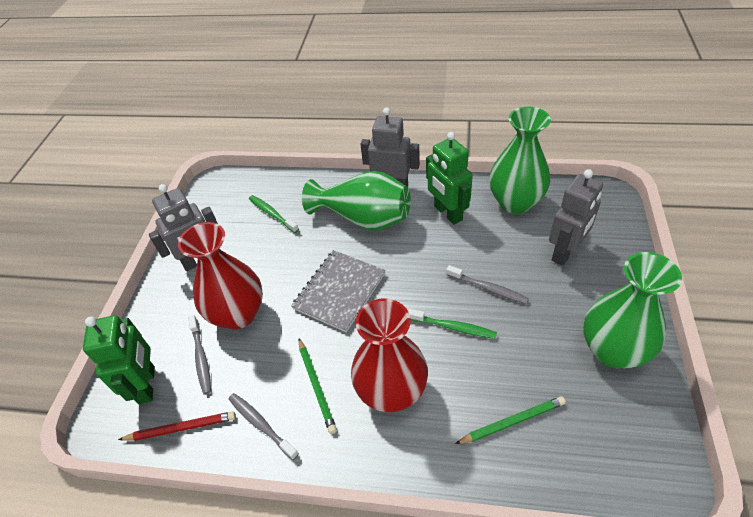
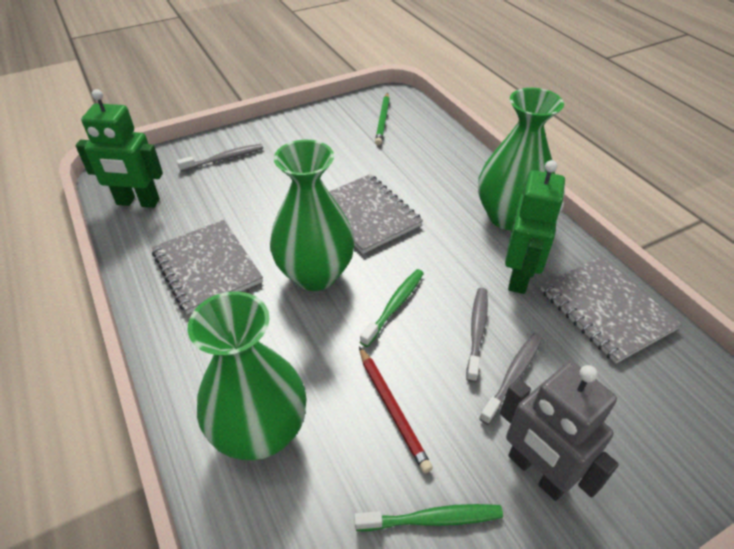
green pencil: [299,338,337,434] [455,396,566,444] = 2 -> [375,93,390,145] = 1
grey notebook: [291,250,386,332] = 1 -> [152,220,263,314] [329,174,423,254] [540,257,682,364] = 3
grey robot: [149,184,218,271] [360,107,420,187] [549,169,603,266] = 3 -> [500,361,619,501] = 1
red vase: [178,222,263,329] [351,298,428,412] = 2 -> none = 0

